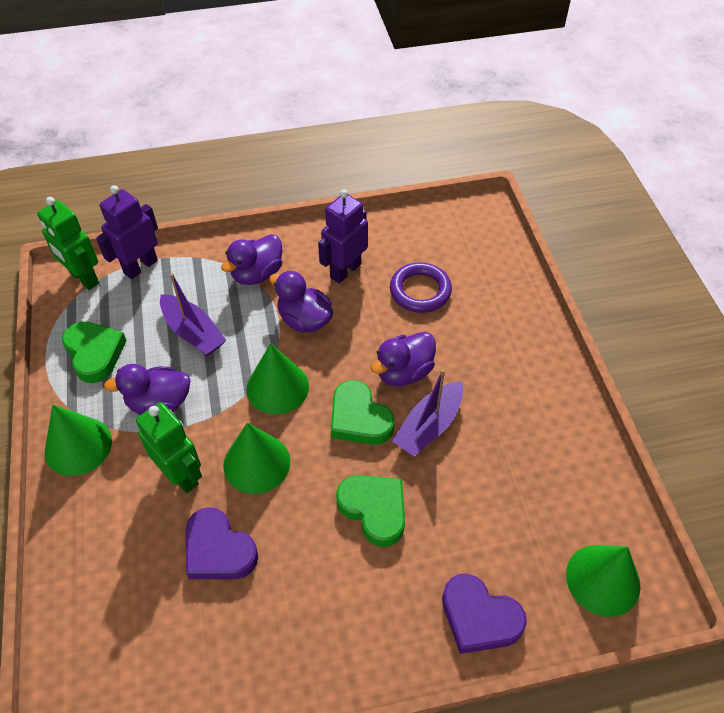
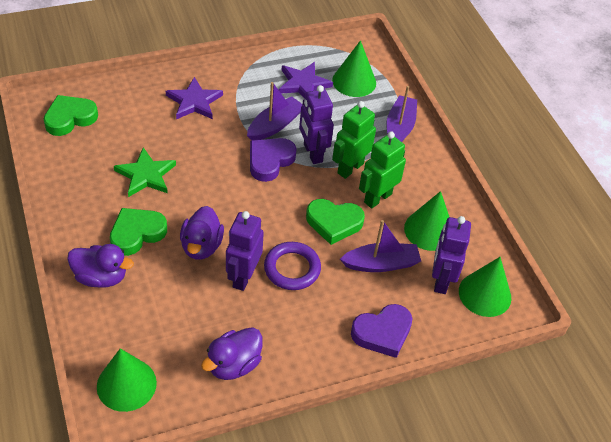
green star: none = 0 -> [114,147,176,197] = 1
purple boat: [160,273,226,356] [392,369,463,456] = 2 -> [247,82,303,141] [340,220,421,272] [386,86,417,142] = 3
purple duck: [104,364,190,415] [221,234,282,285] [269,271,333,333] [370,332,436,386] = 4 -> [67,244,134,288] [180,206,224,260] [201,327,263,380] = 3
purple robot: [96,185,158,279] [318,189,368,283] = 2 -> [226,211,264,291] [299,85,334,164] [432,216,471,294] = 3
purple star: none = 0 -> [166,77,223,119] [279,62,333,98] = 2

